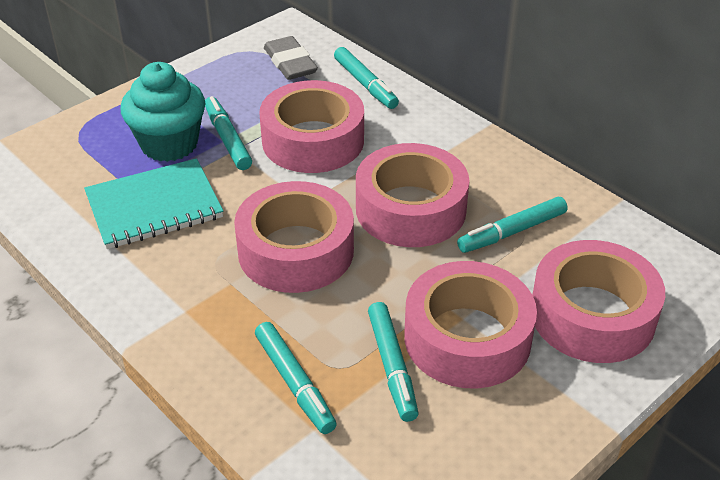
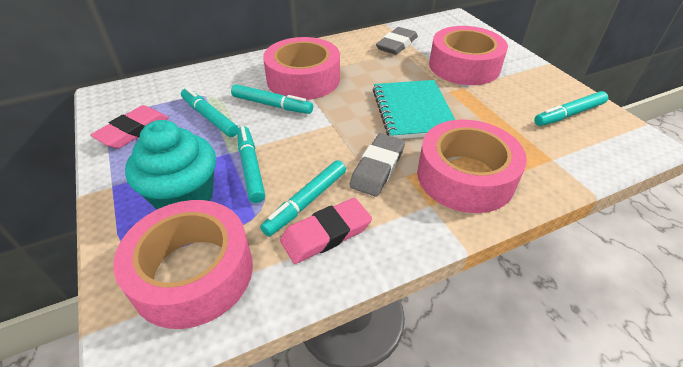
grey eraser: [264,36,318,80] = 1 -> [349,133,405,197] [376,27,418,55] = 2
pink eraser: none = 0 -> [91,105,169,149] [280,198,372,264] = 2
pink tape: [234,181,354,293] [259,80,364,173] [356,143,469,247] [404,261,537,389] [532,240,665,363] = 5 -> [113,200,253,329] [263,37,340,100] [417,120,527,213] [429,26,508,85] = 4

